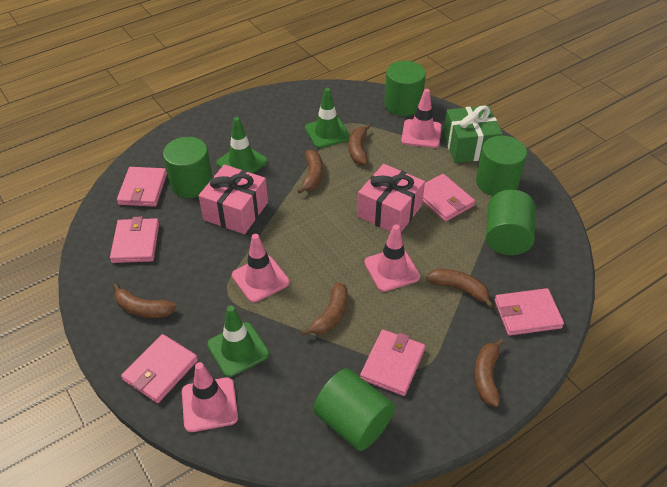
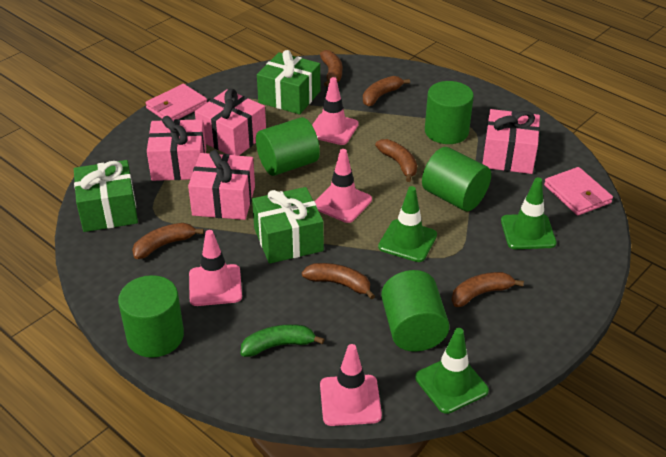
green banana: none = 0 -> [241,324,325,357] = 1
green gift: [443,105,503,163] = 1 -> [74,160,138,232] [252,187,324,264] [257,50,320,114] = 3
pink gift: [199,164,268,234] [357,164,425,232] = 2 -> [147,116,206,181] [188,150,255,220] [195,89,266,156] [482,109,540,174] = 4
pink wallet: [110,217,159,263] [117,167,167,207] [121,334,198,403] [360,329,425,396] [423,174,475,222] [495,288,564,336] = 6 -> [146,84,207,120] [544,167,613,216] = 2

